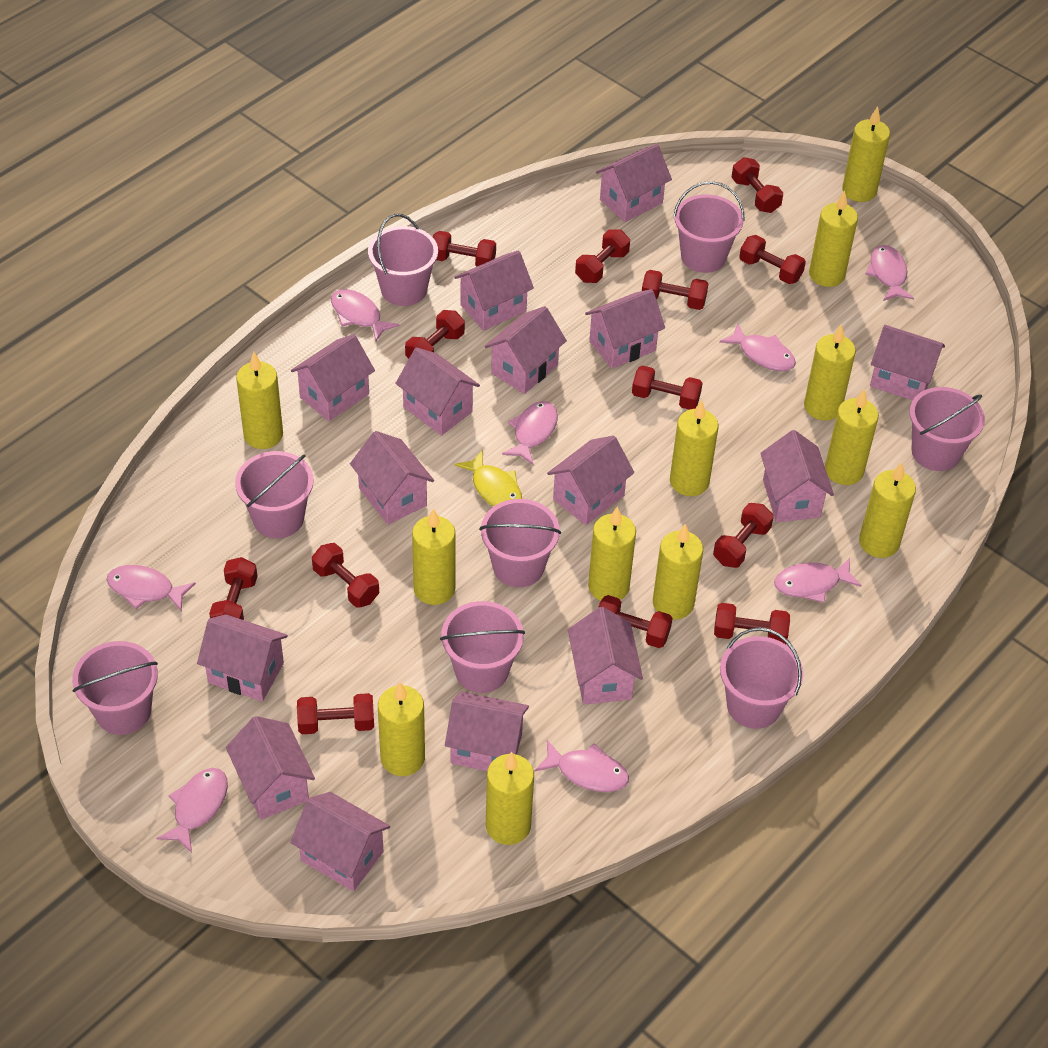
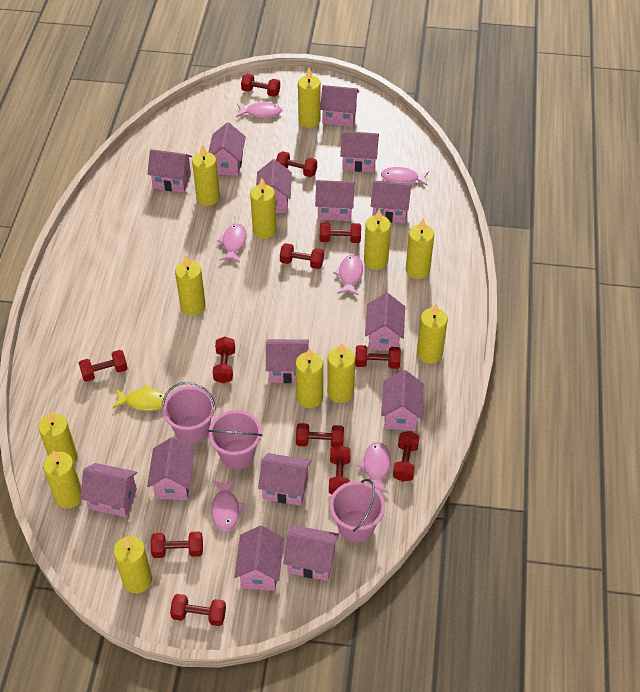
pink bucket: [72,641,158,735] [235,451,314,538] [368,214,438,306] [440,601,525,693] [479,499,561,587] [673,181,745,273] [720,627,803,729] [909,387,985,471] = 8 -> [162,382,216,444] [208,410,262,469] [330,479,385,542] = 3
pink fish: [107,565,196,612] [156,768,228,853] [331,289,400,341] [502,401,558,465] [534,740,629,792] [719,323,796,371] [774,558,862,603] [865,245,914,301] = 8 -> [211,479,245,532] [217,223,247,262] [236,100,282,118] [333,255,363,295] [357,442,391,493] [381,167,429,186] = 6
red dumbbell: [209,557,257,620] [297,693,374,734] [312,543,379,608] [405,310,465,359] [433,231,496,266] [575,230,630,283] [598,595,673,648] [632,366,702,410] [642,270,709,310] [713,503,774,568] [714,603,790,644] [732,157,783,213] [739,235,806,284] = 13 -> [79,350,128,382] [151,531,203,558] [170,594,226,626] [213,337,235,383] [241,74,280,97] [276,151,317,177] [280,243,324,269] [296,423,344,447] [320,222,361,243] [329,445,351,495] [355,345,401,369] [393,431,419,482] = 12

